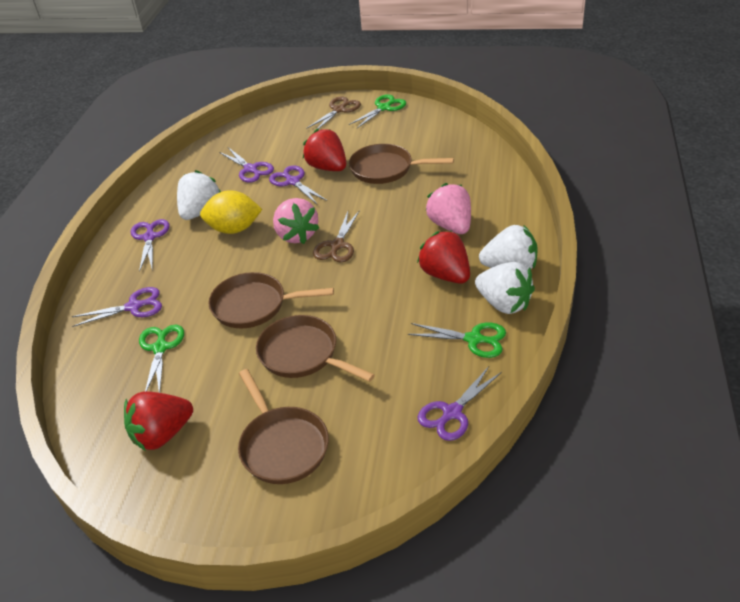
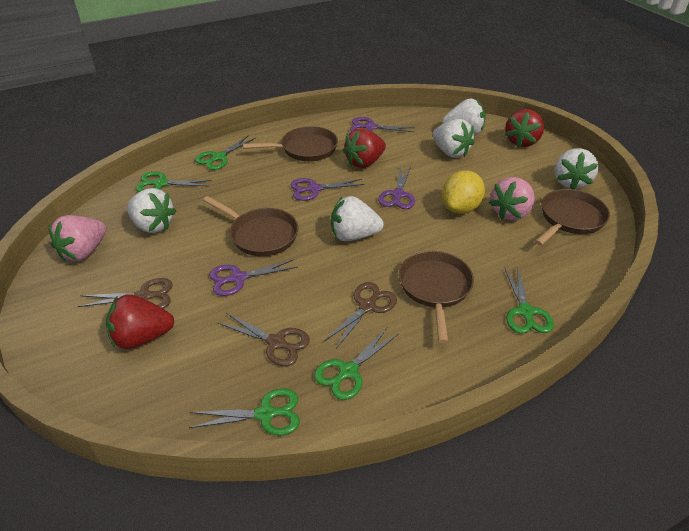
brown scissors: [306,96,361,129] [313,210,360,262] = 2 -> [78,278,173,309] [218,313,310,366] [324,282,397,349] = 3
green scissors: [139,324,184,393] [349,94,406,129] [408,323,506,358] = 3 -> [136,171,212,192] [189,388,300,436] [195,135,255,170] [314,328,399,400] [504,266,554,334] = 5
purple scissors: [71,287,162,327] [131,219,170,272] [219,147,274,183] [269,165,327,204] [417,366,502,441] = 5 -> [209,259,298,296] [291,178,365,201] [350,117,415,132] [378,165,415,209] = 4
white strawberry: [177,170,221,220] [475,262,535,314] [479,225,538,270] = 3 -> [127,188,176,233] [331,196,384,241] [433,119,474,158] [442,99,486,135] [554,148,599,189] = 5

